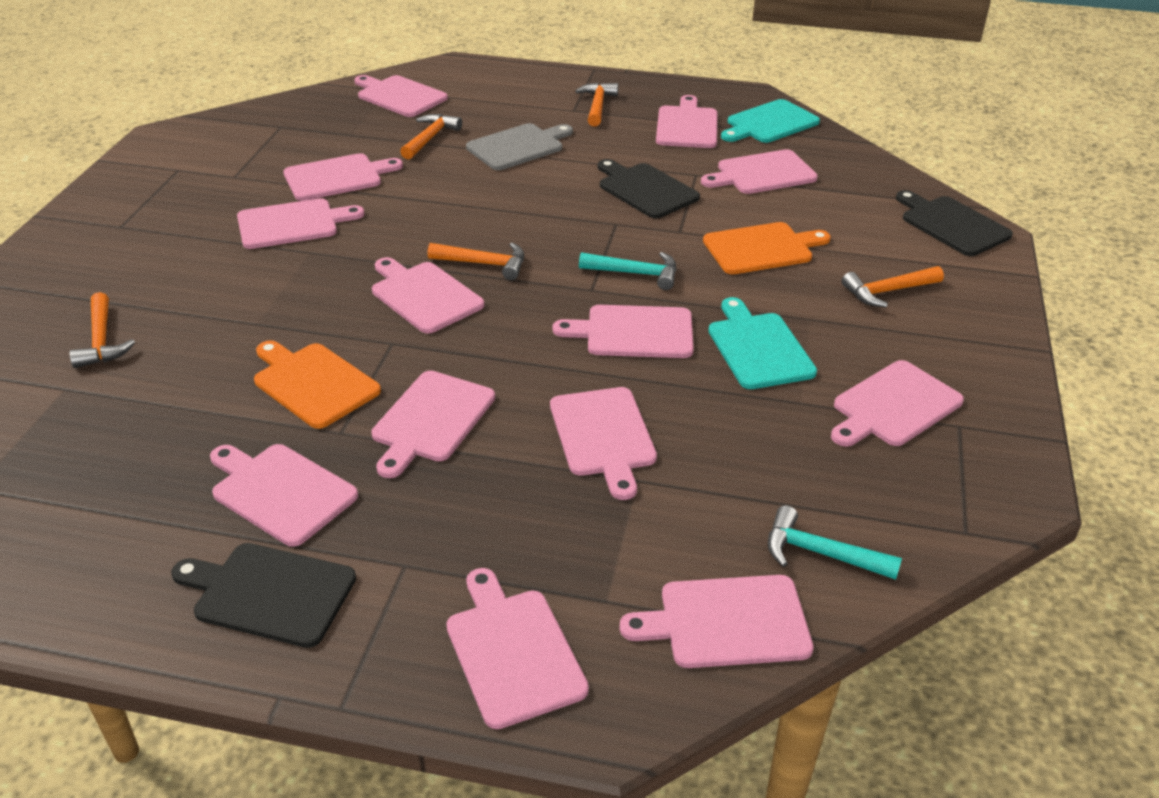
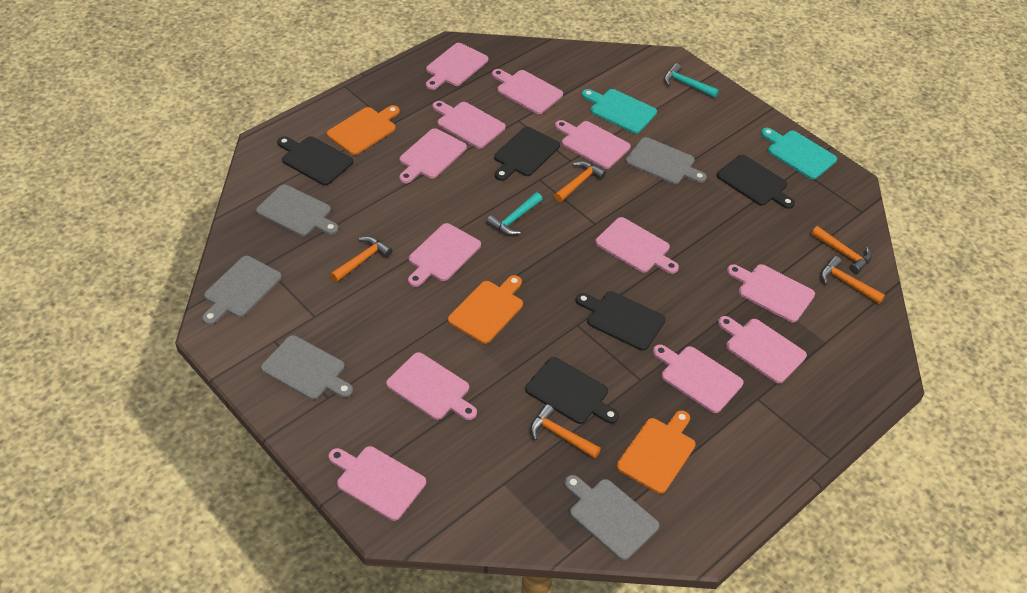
black cutting board: [171,543,356,648] [598,159,700,218] [896,190,1013,256] = 3 -> [277,136,353,185] [494,127,560,181] [525,357,619,424] [576,291,666,351] [717,155,795,209] = 5
grey cutting board: [466,123,573,170] = 1 -> [202,256,282,325] [256,185,338,236] [261,335,353,400] [564,475,659,560] [626,137,707,184] = 5
orange cutting board: [254,340,381,429] [703,222,831,274] = 2 -> [327,105,400,155] [448,275,523,344] [617,410,696,494] = 3
pink cutting board: [210,444,358,547] [237,198,364,249] [283,153,403,201] [354,75,448,117] [372,257,484,334] [372,371,495,478] [446,568,589,729] [550,387,657,500] [553,305,694,358] [620,575,814,668] [656,95,718,148] [701,149,818,194] [831,360,964,447] = 13 -> [328,446,426,521] [386,352,477,420] [399,128,467,183] [408,223,481,287] [426,43,488,90] [432,101,506,148] [492,69,563,114] [555,120,631,169] [595,217,679,274] [653,344,743,413] [718,316,807,384] [727,264,815,323] = 12

